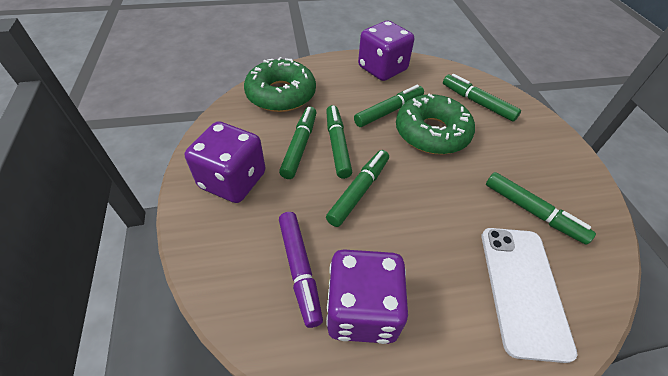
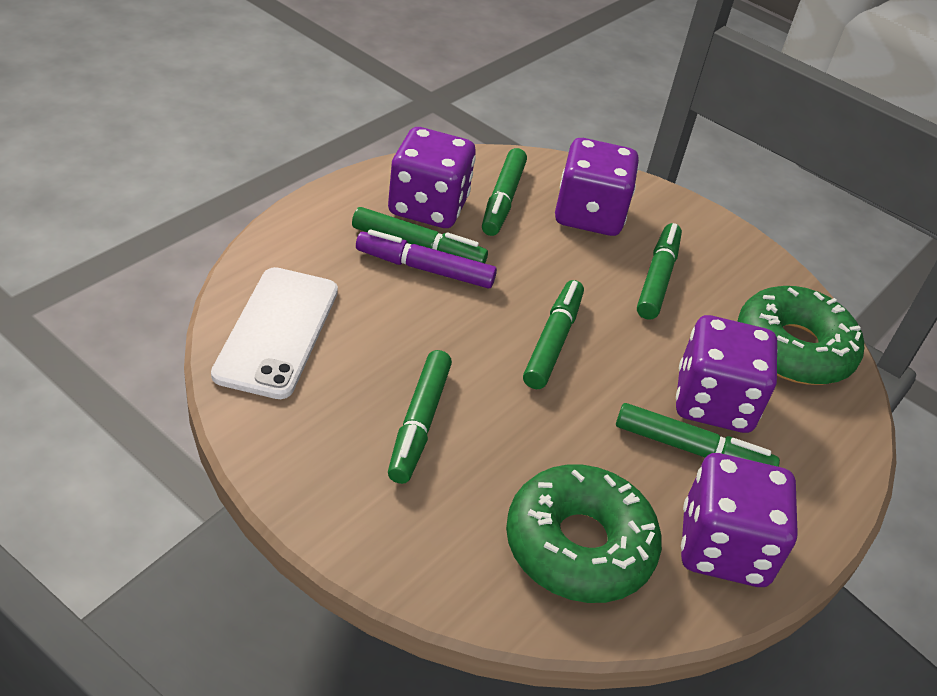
purple dice: [185,121,265,203] [326,249,408,344] [358,21,414,81] = 3 -> [388,127,476,228] [555,138,639,236] [676,315,778,433] [681,453,798,587] = 4

